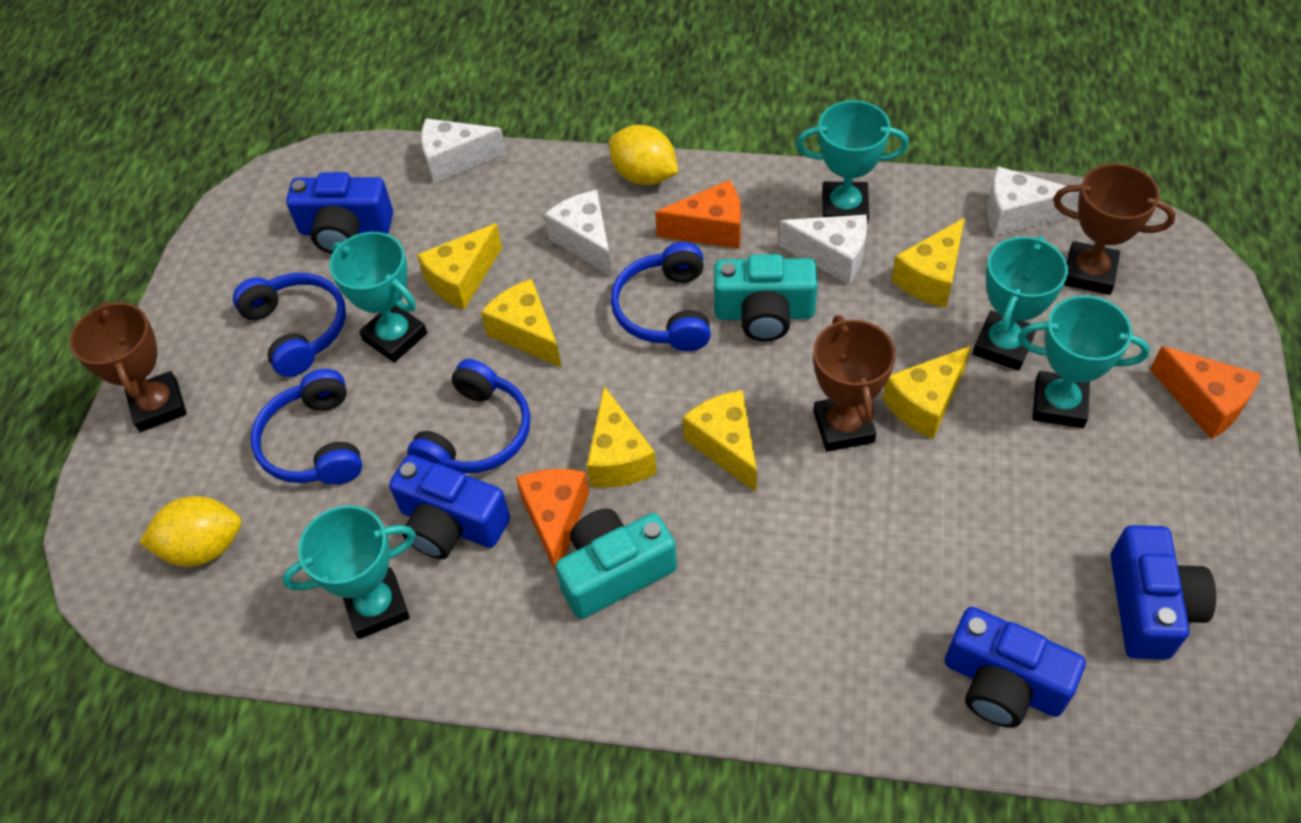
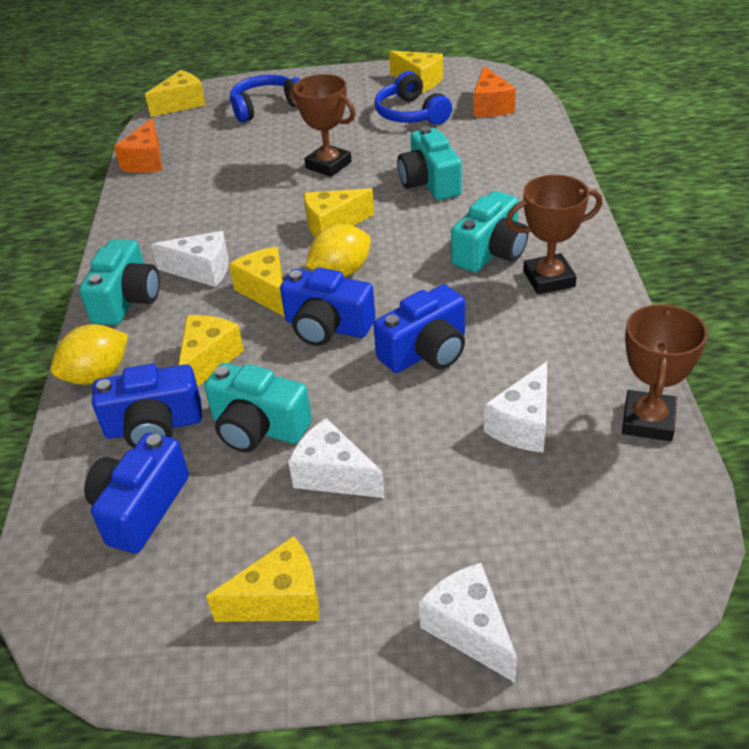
blue headphones: [233,273,346,377] [251,369,362,485] [407,359,530,473] [611,242,711,351] = 4 -> [230,75,301,122] [374,71,452,125] = 2
orange cheese: [516,469,589,575] [655,180,741,249] [1150,346,1261,439] = 3 -> [114,118,162,173] [473,66,516,117] = 2
turquoise camera: [555,508,677,619] [714,254,818,342] = 2 -> [79,239,160,325] [204,363,312,452] [397,126,462,200] [451,191,528,272] = 4
turquoise trophy: [282,505,416,639] [329,232,427,363] [796,100,909,225] [973,236,1068,371] [1018,295,1150,428] = 5 -> none = 0

